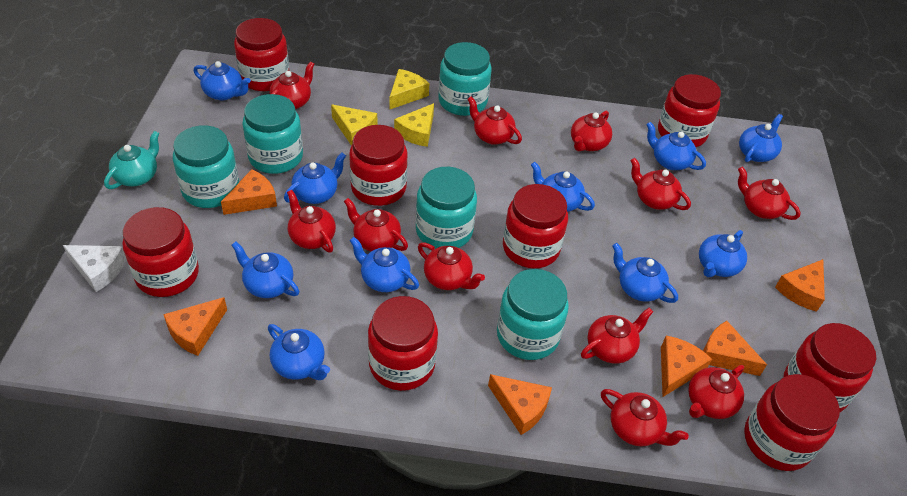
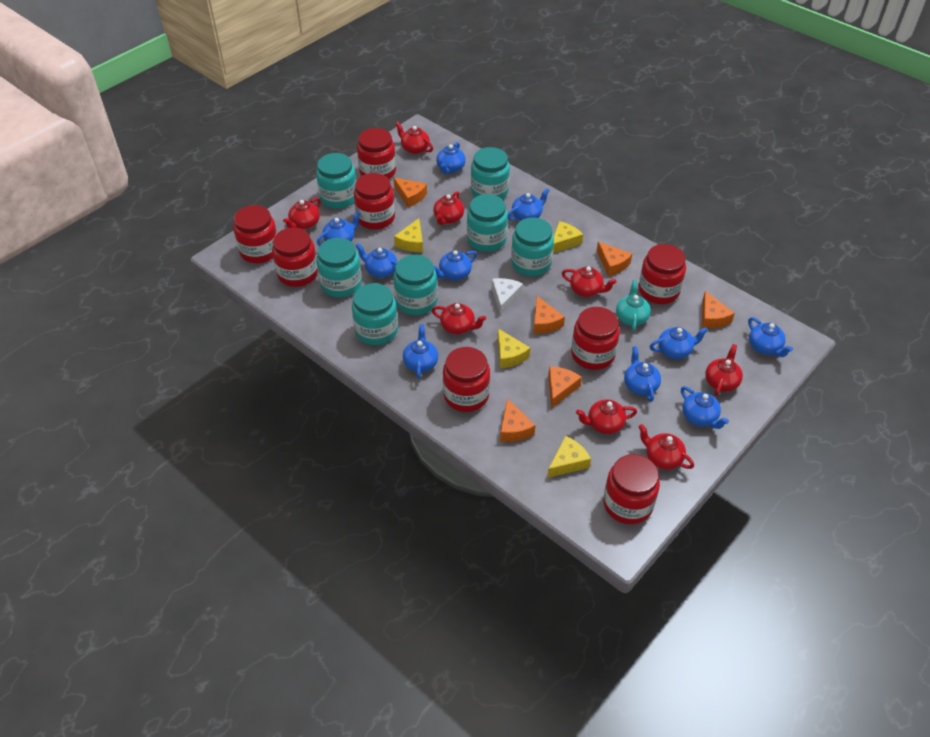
red teapot: [269,61,314,109] [287,190,336,253] [344,198,408,251] [418,242,485,290] [467,96,522,145] [571,111,612,151] [581,308,653,364] [601,389,689,446] [630,158,691,210] [688,365,744,419] [738,167,801,220] = 11 -> [283,198,321,229] [395,122,433,154] [432,303,486,334] [433,191,464,225] [562,266,616,297] [576,399,637,434] [638,424,694,469] [705,344,743,396] = 8
turquoise jar: [173,125,239,208] [242,94,303,174] [416,167,477,249] [438,42,492,116] [497,269,569,360] = 5 -> [316,153,356,209] [317,238,362,297] [352,283,398,345] [394,255,438,315] [467,194,508,252] [471,147,510,199] [511,217,554,276] = 7
yellow cheese: [331,104,377,146] [390,69,429,109] [394,103,434,147] = 3 -> [394,218,423,252] [498,329,530,368] [547,436,591,478] [553,221,583,253] = 4

